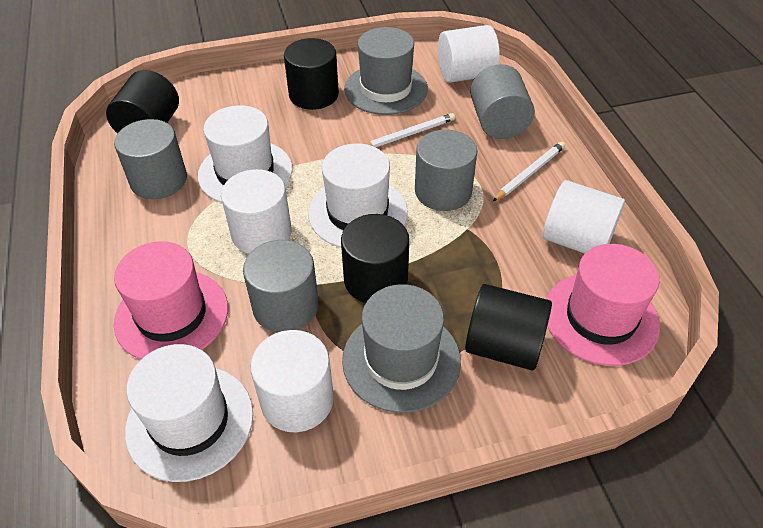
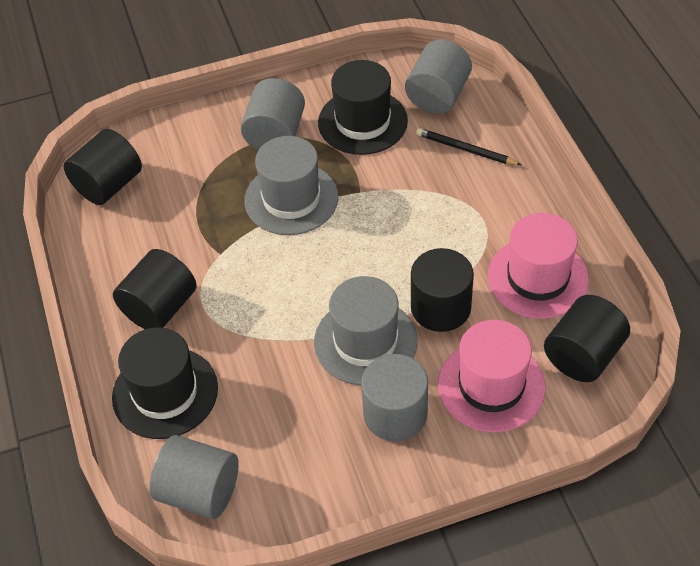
black hat: none = 0 -> [112,327,218,439] [318,60,408,155] = 2
black pencil: none = 0 -> [416,128,521,165] = 1
white cylinder: [221,169,292,254] [250,330,334,432] [438,25,500,83] [543,180,625,254] = 4 -> none = 0
white hat: [125,344,253,482] [198,105,292,203] [308,143,408,247] = 3 -> none = 0
white pencil: [366,113,455,147] [492,142,565,202] = 2 -> none = 0

